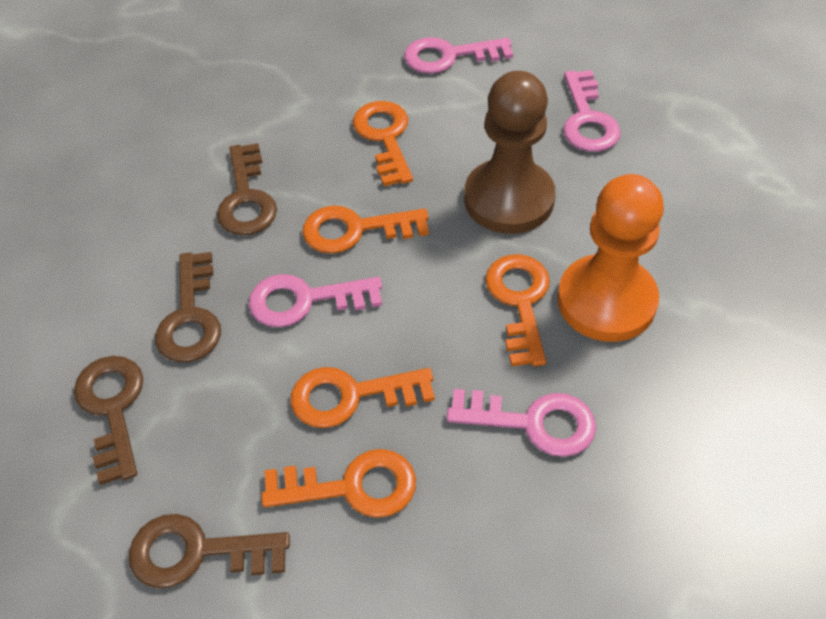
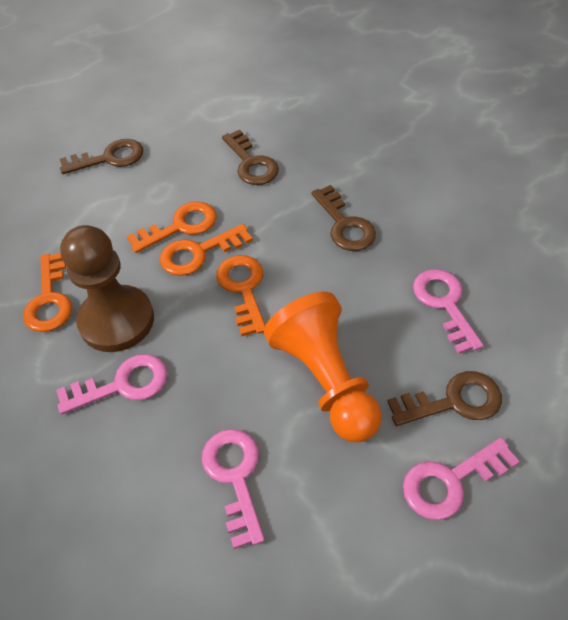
orange key: [261,449,416,518] [291,367,435,428] [302,205,429,254] [353,101,413,186] [485,254,550,366] = 5 -> [23,253,72,332] [127,202,217,253] [160,224,253,276] [216,255,265,336] = 4

